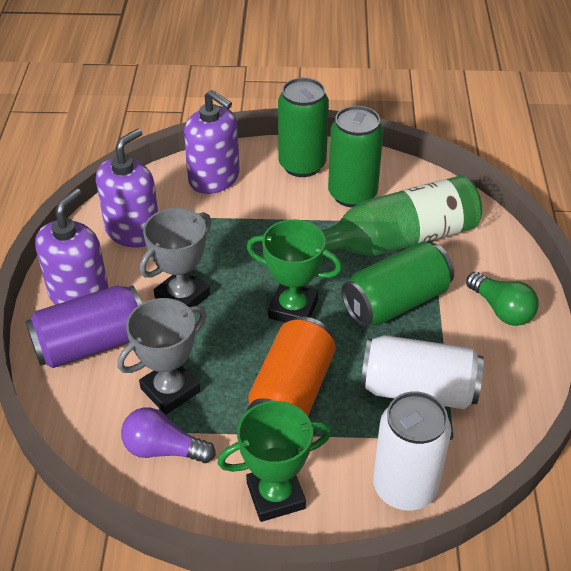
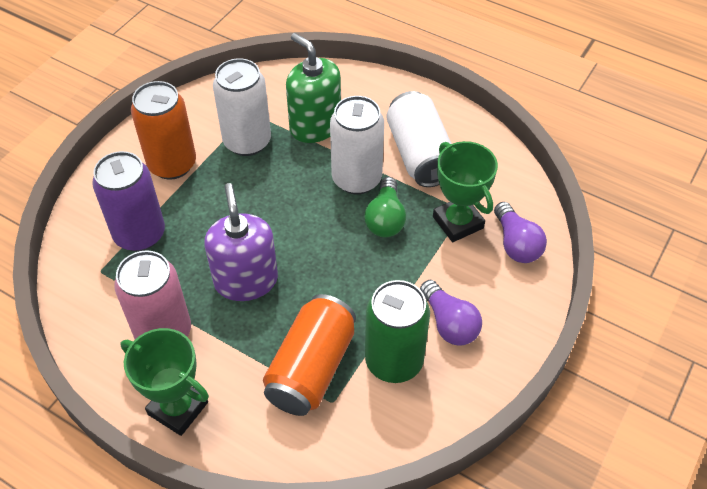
green bottle: [321,175,482,256] = 1 -> none = 0
green can: [278,78,329,177] [328,106,383,207] [341,242,454,327] = 3 -> [365,280,430,383] = 1
green soap dispenser: none = 0 -> [286,33,341,143] = 1
grey trophy: [117,298,207,415] [140,208,211,307] = 2 -> none = 0
orange can: [247,317,336,416] = 1 -> [131,81,196,180] [263,294,356,416] = 2
pink can: none = 0 -> [114,250,191,339] = 1
purple light bulb: [121,407,216,463] = 1 -> [420,280,482,346] [494,202,547,263] = 2
purple soap dispenser: [35,188,109,305] [96,128,158,248] [184,90,240,194] = 3 -> [204,183,278,301] = 1
white can: [360,335,484,409] [373,391,451,511] = 2 -> [213,58,271,156] [330,96,384,195] [386,91,452,187] = 3

